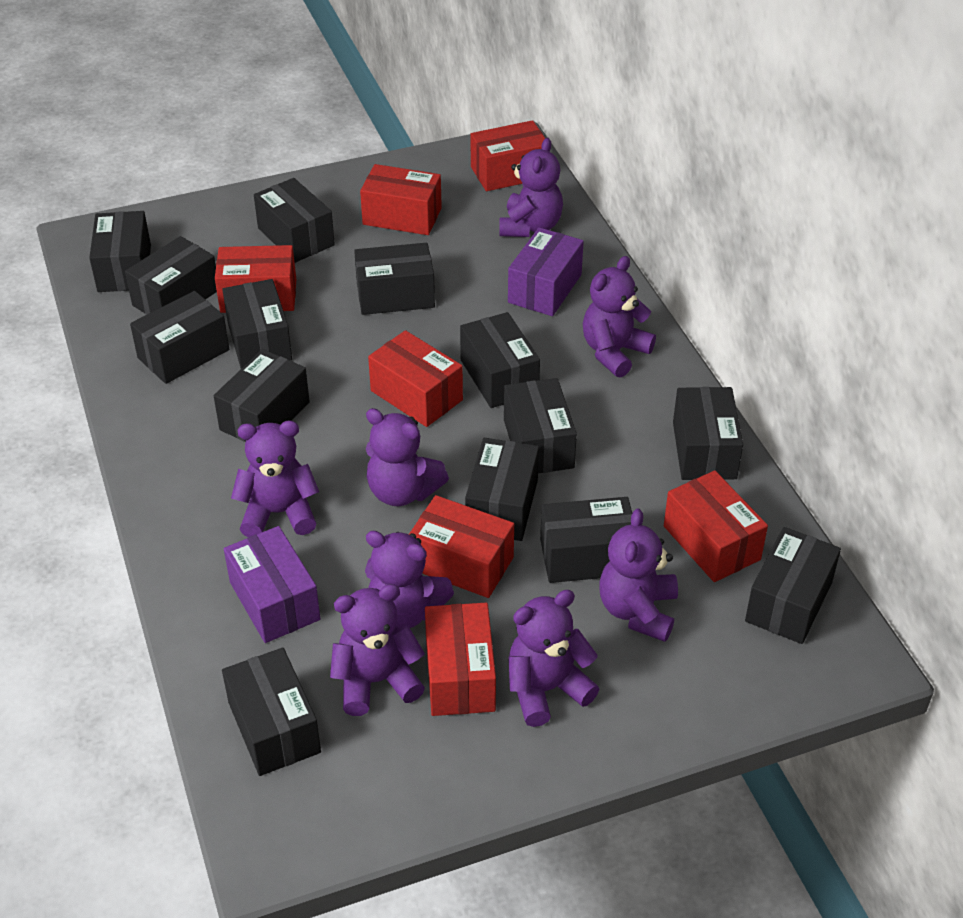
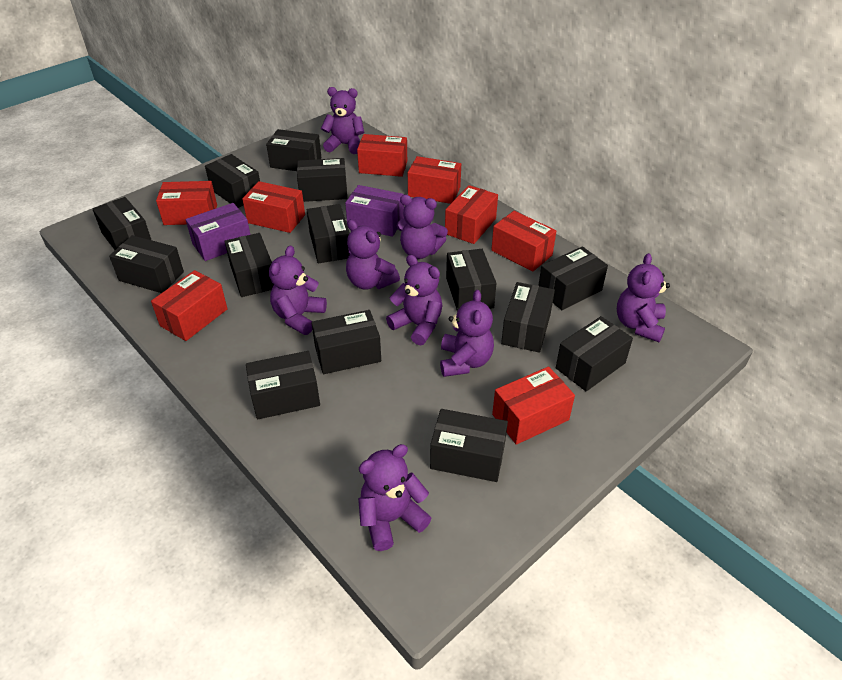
red box: [215,245,296,313] [360,164,442,235] [368,330,463,427] [409,495,514,598] [425,603,496,716] [471,120,545,191] [664,470,768,582] = 7 -> [151,270,228,341] [156,181,217,225] [242,181,305,233] [357,134,407,177] [408,156,461,204] [445,185,498,244] [491,211,556,272] [492,366,575,445] = 8

